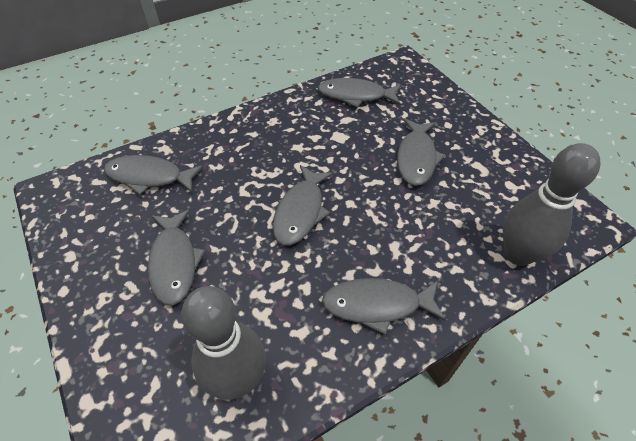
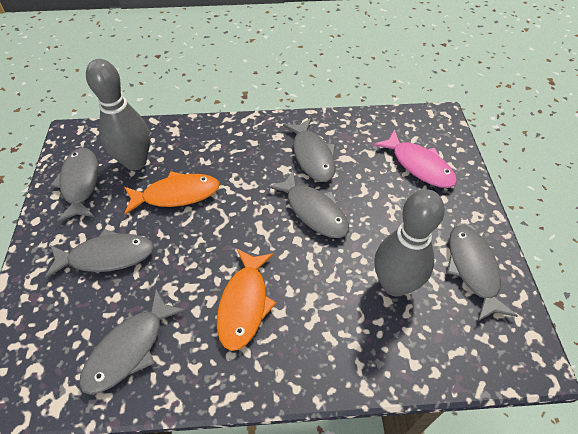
orange fish: none = 0 -> [124,171,220,215] [217,249,276,351] = 2
pink fish: none = 0 -> [373,129,457,188] = 1

